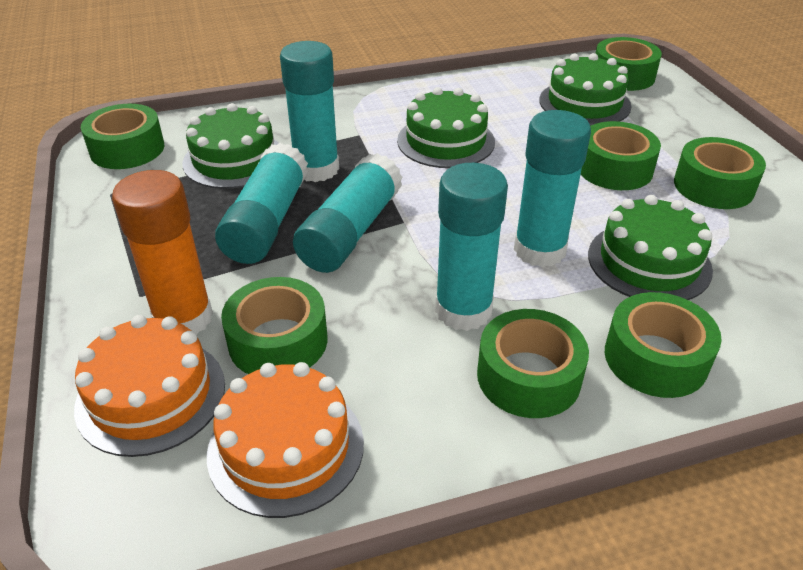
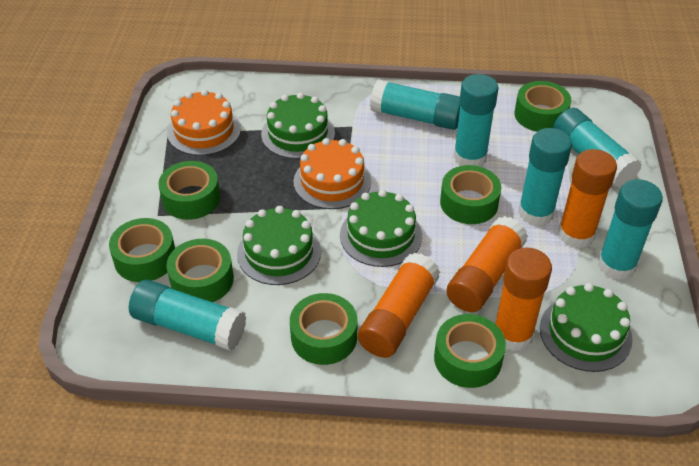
orange glue stick: [112,170,213,335] = 1 -> [358,253,440,358] [446,216,528,312] [495,248,552,351] [558,149,617,249] = 4
turquoise glue stick: [215,143,308,264] [280,41,339,182] [293,153,403,273] [435,163,508,331] [514,110,591,267] = 5 -> [129,280,246,351] [370,79,460,130] [453,74,499,166] [518,128,572,226] [553,108,642,188] [598,179,663,280] = 6

